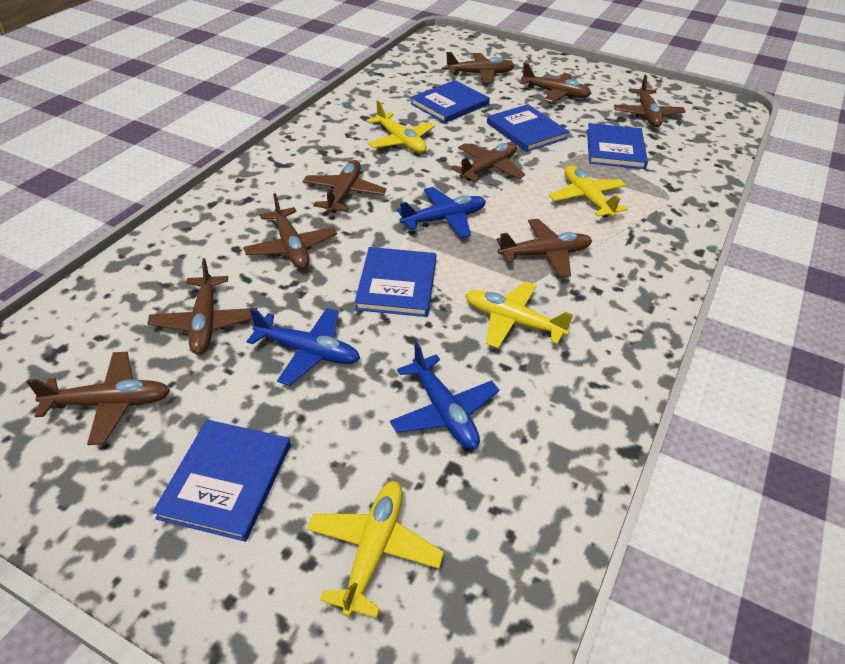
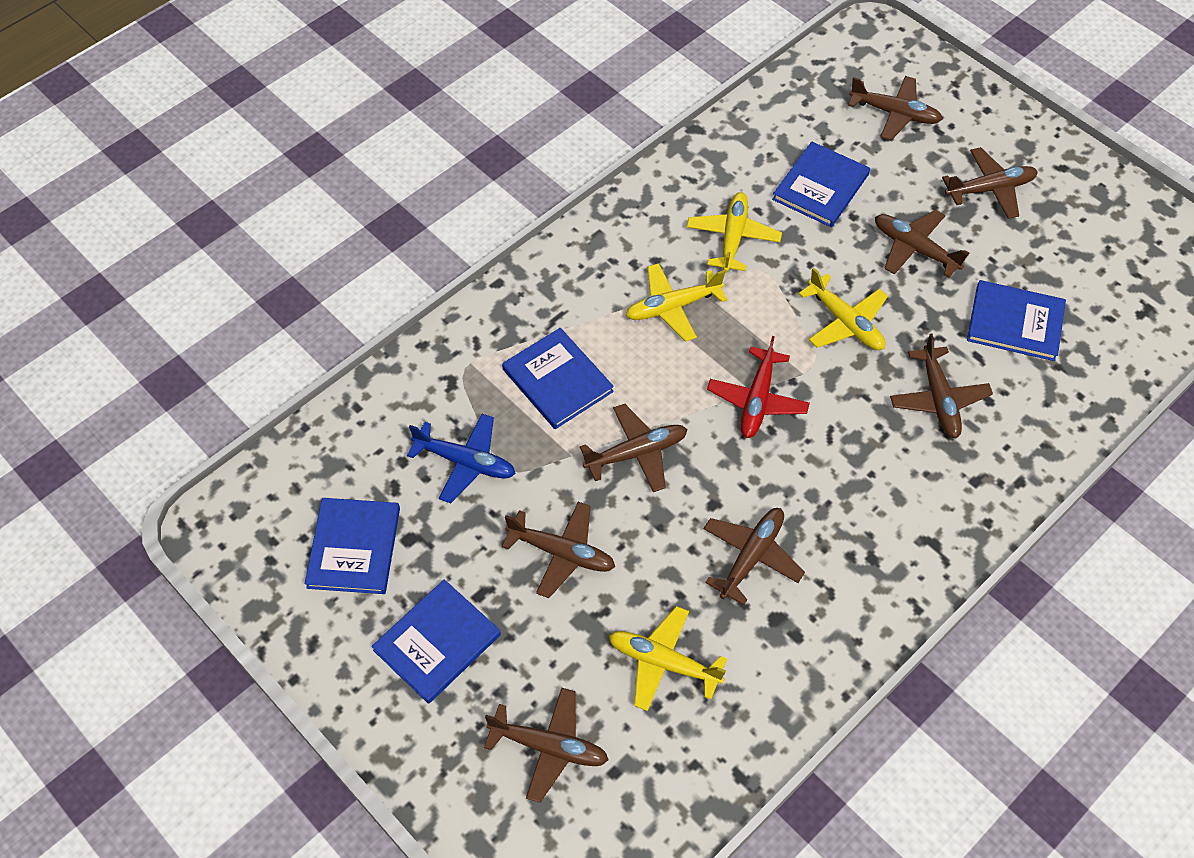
blue plane: [246,308,360,386] [390,342,499,449] [397,187,486,238] = 3 -> [407,414,516,503] = 1
brown plane: [27,352,170,445] [147,258,257,355] [243,193,337,269] [303,160,387,213] [446,52,514,83] [451,142,525,182] [497,219,592,278] [520,63,592,103] [614,75,686,127] = 9 -> [484,688,609,803] [502,502,615,598] [580,404,688,492] [703,508,805,605] [848,76,943,140] [875,210,969,278] [890,334,993,439] [942,147,1038,219] = 8
red plane: none = 0 -> [707,336,810,438] = 1

